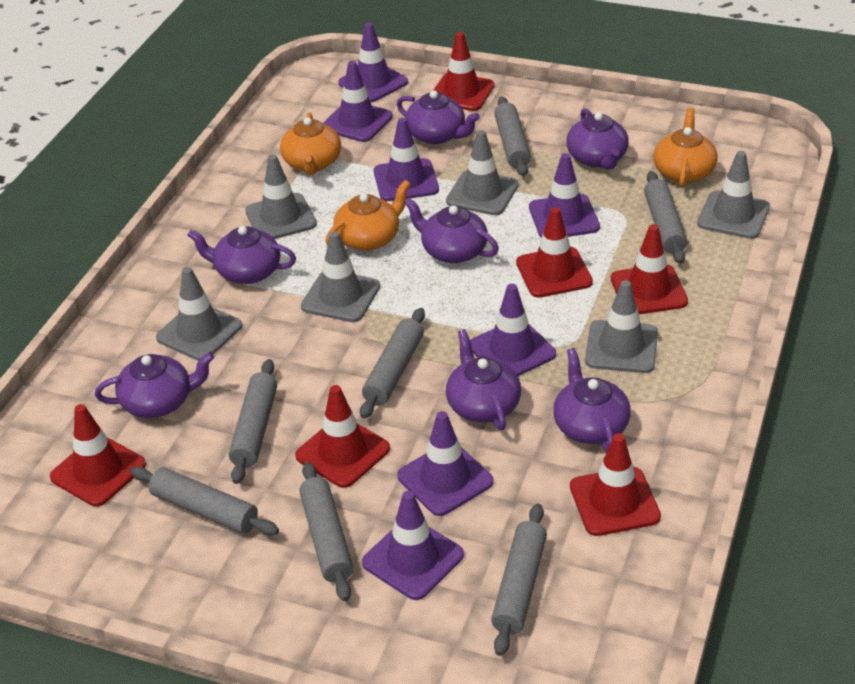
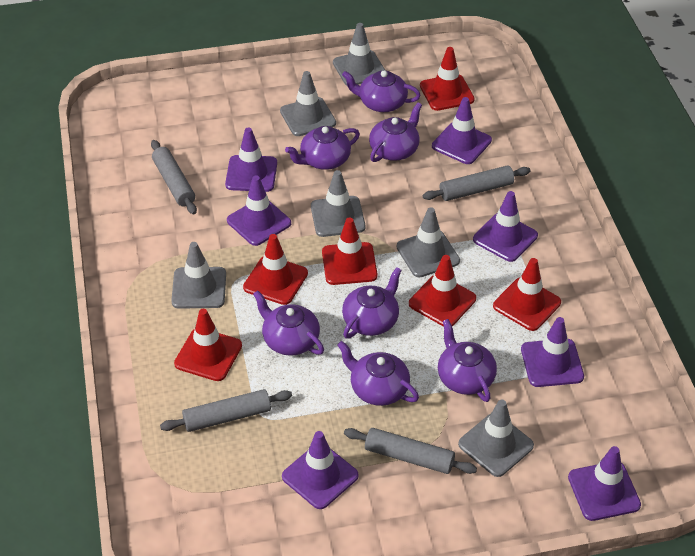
grey rolling pin: [130,466,279,535] [229,359,277,484] [299,462,353,601] [360,308,425,419] [491,503,547,656] [494,96,531,176] [644,171,687,264] = 7 -> [151,140,197,215] [160,389,292,432] [344,428,477,474] [423,165,531,201] = 4
orange teapot: [280,113,341,175] [325,180,411,251] [654,108,718,188] = 3 -> none = 0

